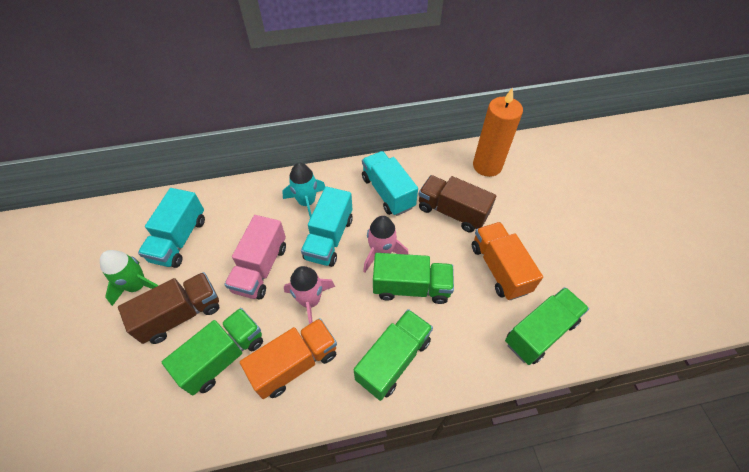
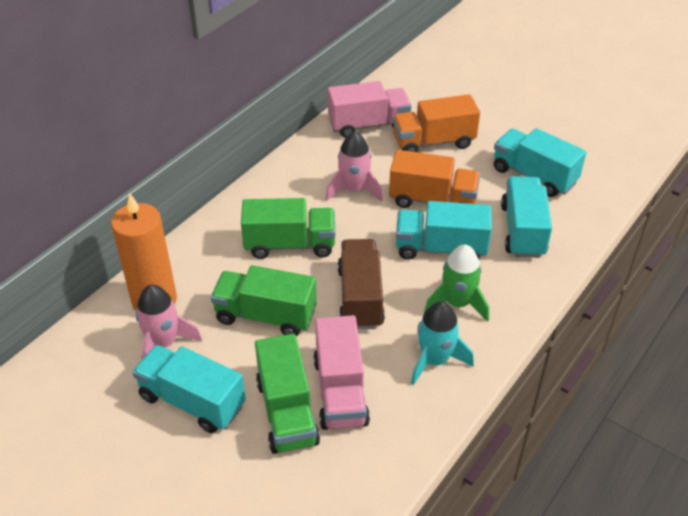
brown truck: [118,272,219,344] [418,175,496,232] = 2 -> [338,239,385,330] = 1
green truck: [162,308,263,396] [354,309,433,401] [373,253,454,304] [505,287,589,365] = 4 -> [211,265,317,336] [241,198,336,259] [255,334,320,454] = 3
pink truck: [224,215,286,300] = 1 -> [313,315,370,430] [328,81,411,138] = 2
turquoise truck: [138,188,205,268] [301,186,353,267] [362,151,418,216] = 3 -> [132,345,246,433] [396,201,492,260] [494,128,586,197] [501,176,552,258] = 4

